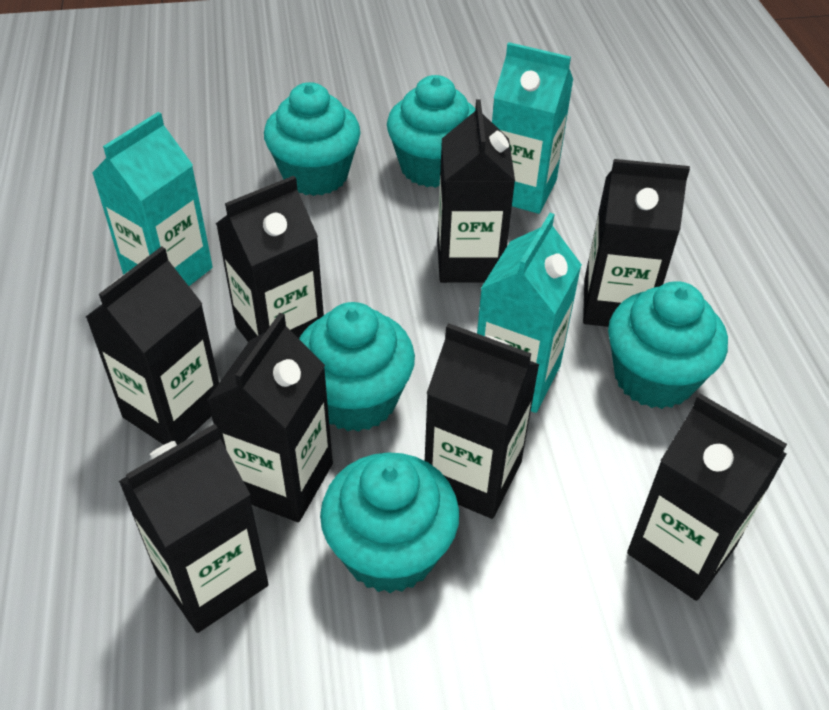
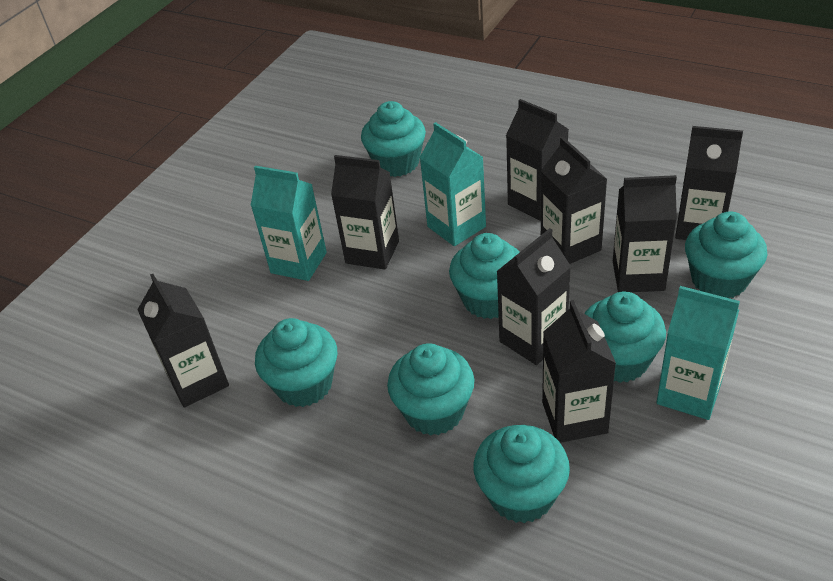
turquoise cupcake: [264,82,361,196] [299,302,415,432] [320,452,459,593] [387,75,475,188] [608,281,728,409] = 5 -> [255,318,337,407] [361,101,426,177] [387,343,474,436] [449,233,520,319] [474,425,570,523] [584,291,666,383] [685,211,767,298] = 7

